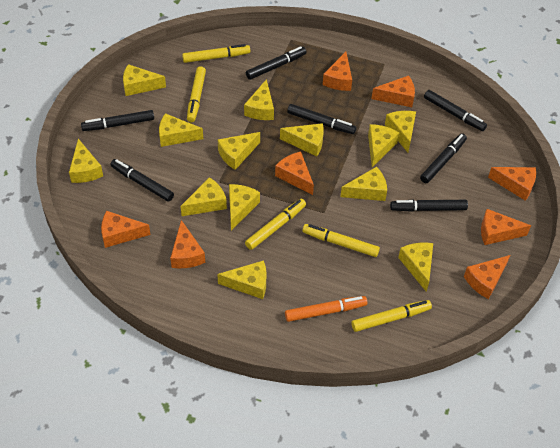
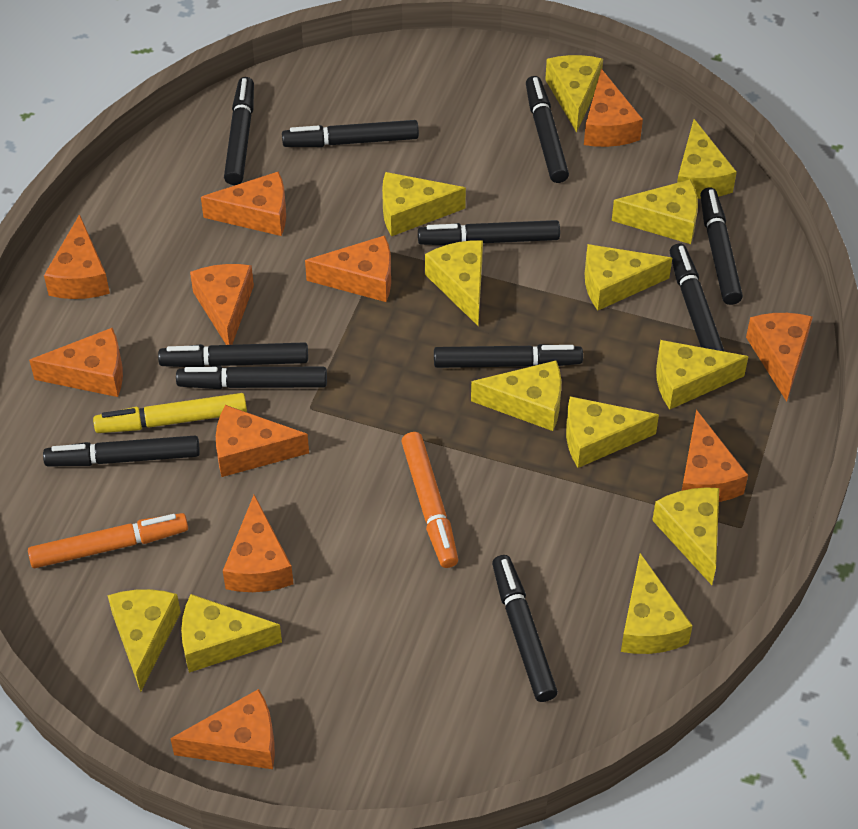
black marker: [81,110,154,131] [110,159,174,202] [246,46,307,80] [287,104,356,134] [390,200,468,212] [420,133,467,183] [424,90,487,131] = 7 -> [43,436,200,466] [158,342,308,367] [176,366,327,389] [224,77,254,185] [282,120,419,147] [418,220,560,245] [434,344,583,368] [492,555,558,702] [526,76,569,183] [670,244,725,352] [700,187,743,305] = 11
orange cheese: [101,211,151,248] [170,220,205,268] [275,152,314,195] [323,52,352,91] [372,75,415,107] [464,255,510,299] [481,209,531,245] [488,167,536,201] = 8 -> [29,328,123,397] [44,214,110,299] [170,689,275,769] [190,264,254,345] [201,171,286,236] [216,405,309,477] [223,495,293,592] [305,235,391,302] [584,69,643,147] [682,410,748,502] [746,313,813,402] = 11
orange marker: [285,296,367,322] = 1 -> [28,513,188,568] [401,432,458,568] = 2
yellow marker: [182,44,250,63] [187,66,206,122] [245,199,306,250] [302,224,380,257] [351,300,432,332] = 5 -> [93,393,247,433] = 1

